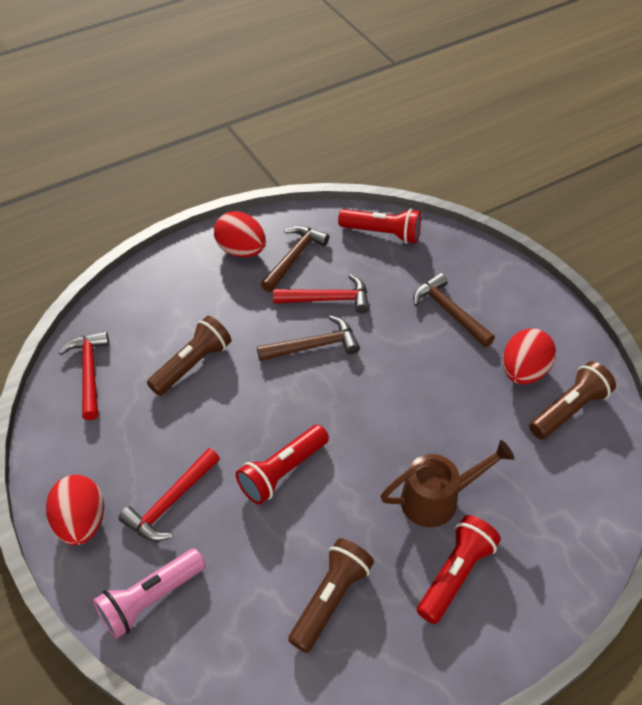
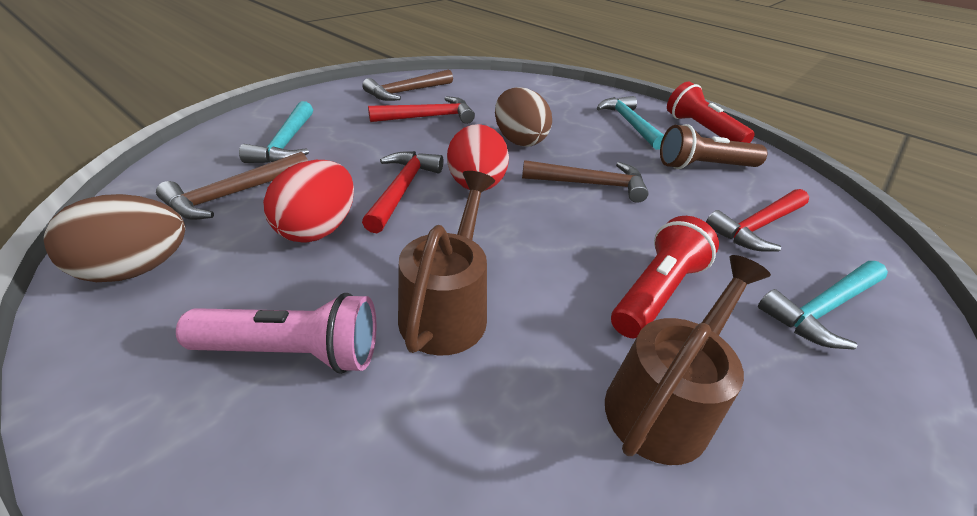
brown egg: none = 0 -> [44,194,185,282] [495,87,552,147] = 2
brown flashlight: [147,316,232,396] [288,538,374,653] [529,361,616,440] = 3 -> [660,124,767,169] = 1
brown watering can: [380,440,515,527] = 1 -> [398,171,495,356] [605,255,771,465] = 2
red egg: [46,475,104,545] [214,211,266,257] [503,328,556,384] = 3 -> [263,160,354,243] [447,124,509,191] = 2
red flashlight: [236,425,329,505] [338,209,421,244] [417,515,501,624] = 3 -> [611,216,719,338] [667,82,755,143] = 2
turquoise hammer: none = 0 -> [239,101,313,163] [597,96,664,150] [758,261,888,349] = 3

